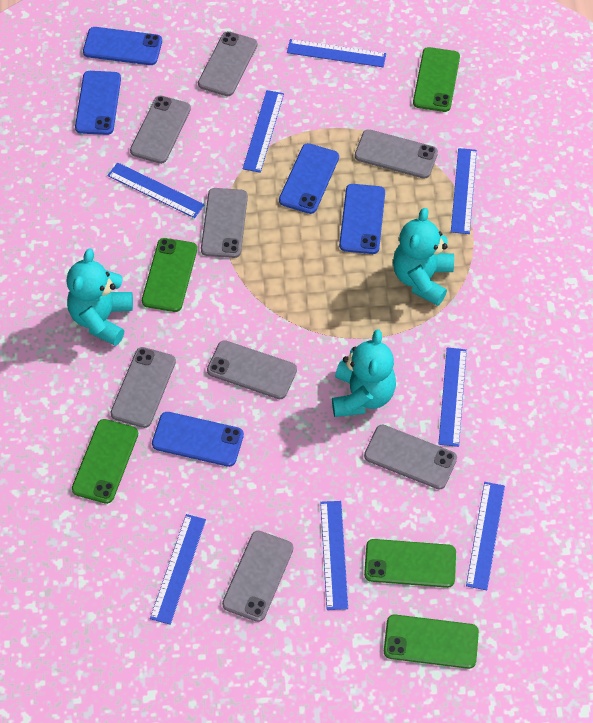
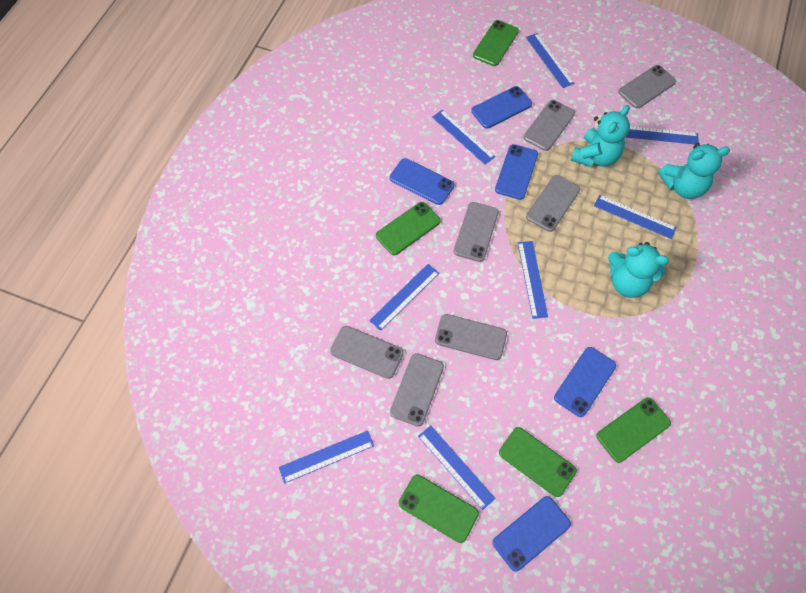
grey phone: [110,347,176,428] [130,95,191,164] [198,31,257,96] [201,188,248,258] [207,340,297,399] [222,531,293,622] [355,129,438,179] [364,425,457,489] = 8 -> [330,326,404,379] [390,353,444,426] [435,314,507,360] [454,202,499,262] [524,100,575,151] [526,175,580,232] [618,65,676,108] = 7

